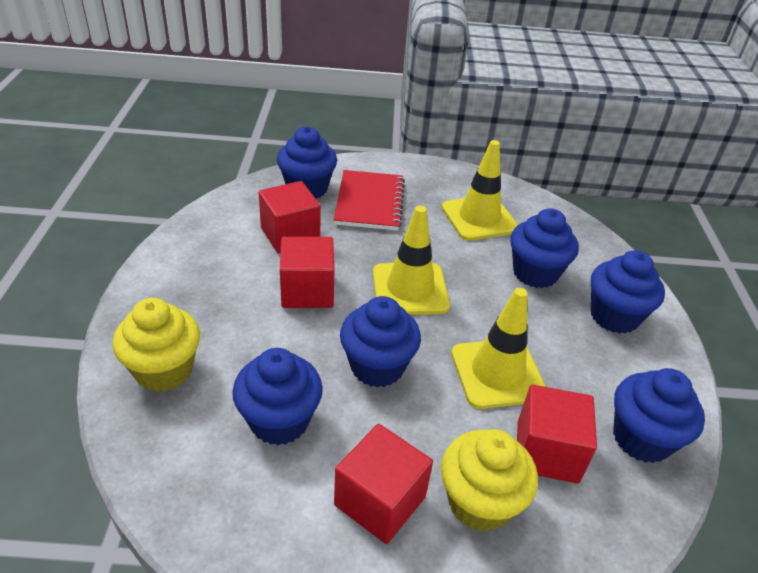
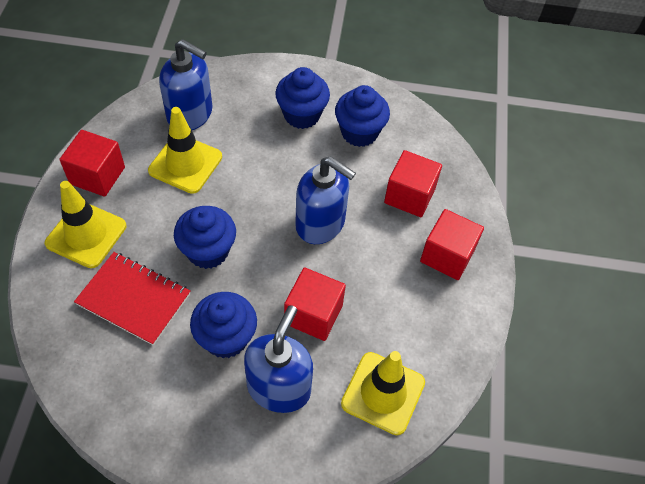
blue cupcake: [232,348,323,445] [277,126,337,199] [340,296,421,387] [511,208,579,288] [591,250,665,334] [613,368,705,463] = 6 -> [174,206,236,269] [190,292,257,358] [275,67,330,129] [335,85,390,147] = 4
blue soap dispenser: none = 0 -> [159,39,213,130] [244,305,313,413] [295,156,356,244] = 3
yellow cupcake: [112,298,200,392] [441,429,538,532] = 2 -> none = 0

